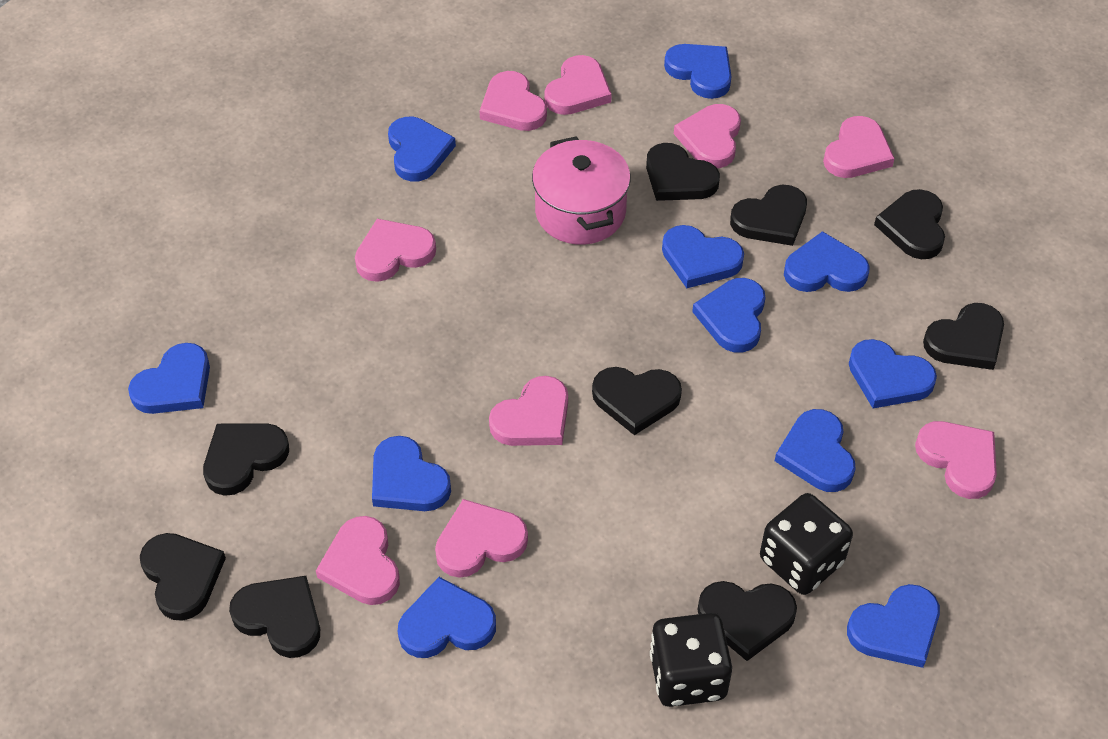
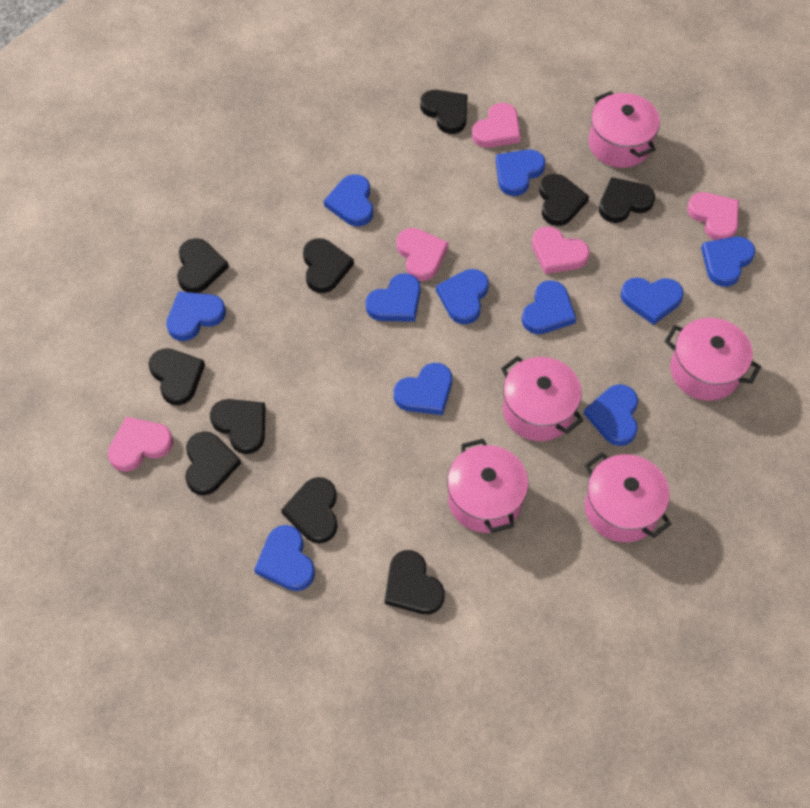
black dice: [650,613,732,707] [760,493,853,595] = 2 -> none = 0
black heart: [140,533,226,621] [203,423,289,496] [229,576,320,658] [592,367,682,435] [646,143,720,201] [697,581,797,661] [730,185,807,246] [874,189,945,259] [923,303,1004,370] = 9 -> [149,348,205,405] [177,238,229,293] [185,431,241,495] [210,399,266,454] [281,477,338,543] [303,238,354,293] [385,550,445,614] [420,90,468,134] [539,174,589,226] [599,177,655,223] = 10
pink heart: [316,516,400,605] [355,219,436,282] [435,499,528,578] [480,71,547,131] [489,376,568,446] [545,55,612,115] [674,104,741,168] [823,116,895,178] [915,421,997,499] = 9 -> [108,417,173,472] [396,228,448,281] [472,103,521,148] [532,227,590,274] [687,192,739,240] = 5
pink pot: [532,136,631,245] = 1 -> [447,439,528,533] [501,356,584,441] [585,452,671,542] [589,91,660,168] [665,318,761,401] = 5

